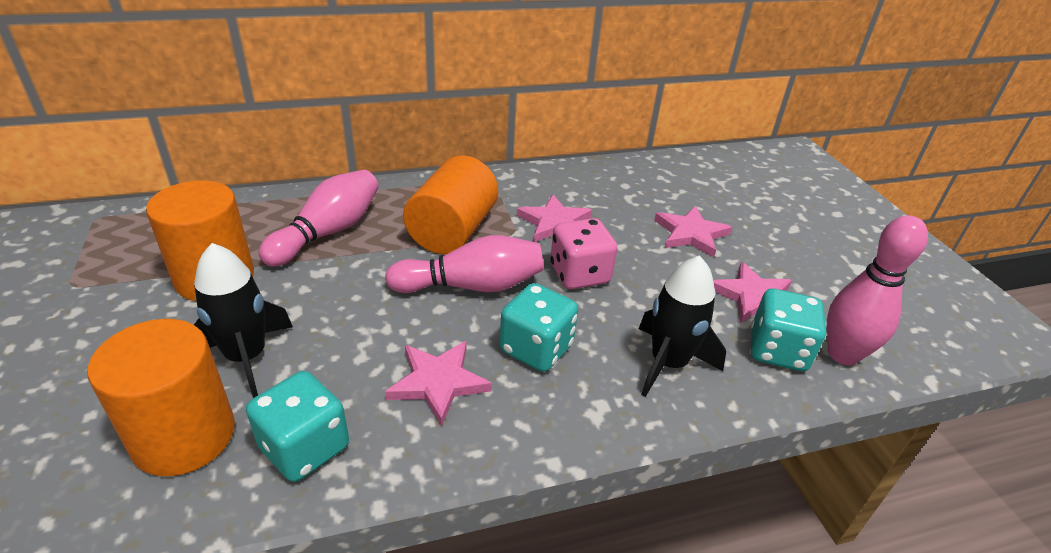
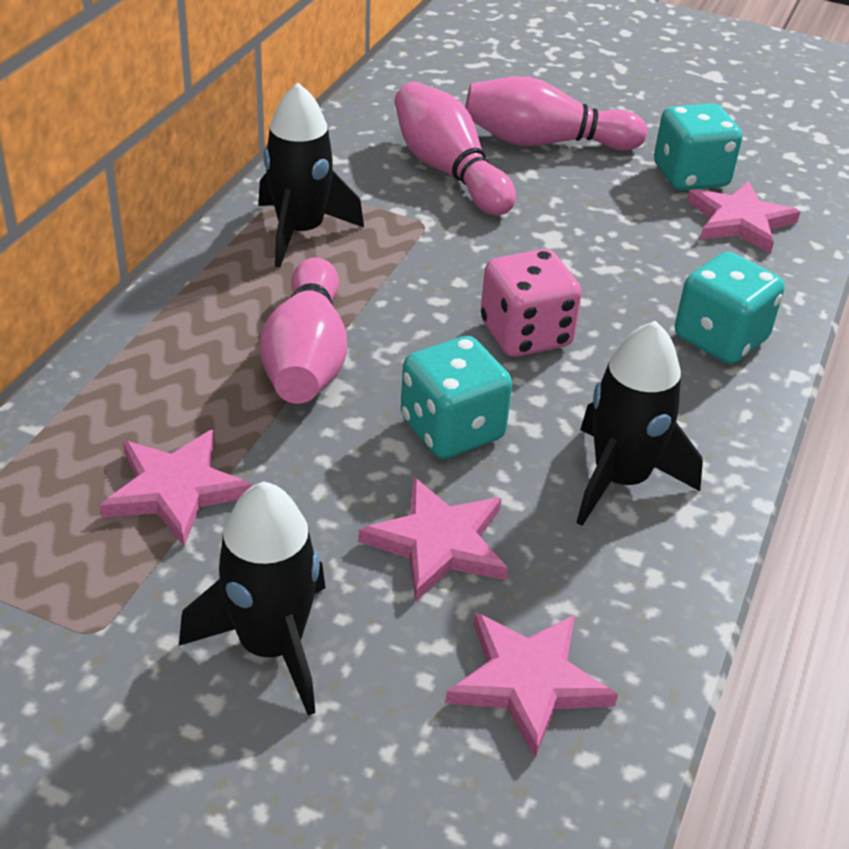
black rocket: [194,243,293,398] [639,255,726,397] = 2 -> [179,481,325,716] [258,83,364,268] [576,321,703,526] = 3
orange cylinder: [88,319,235,476] [146,180,254,301] [403,156,498,254] = 3 -> none = 0

